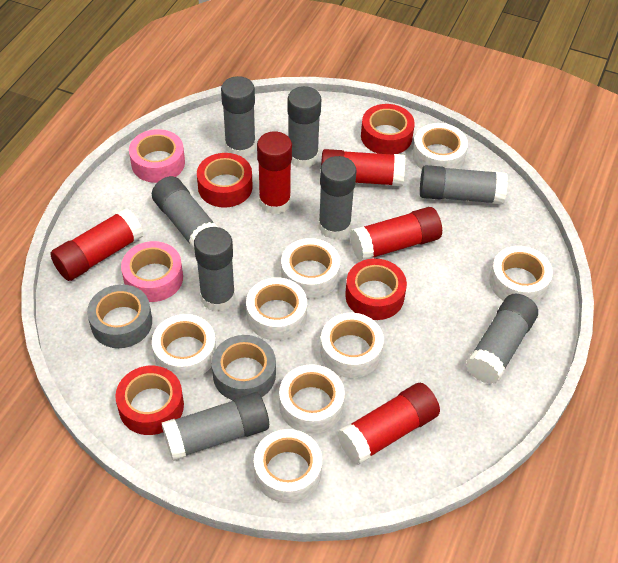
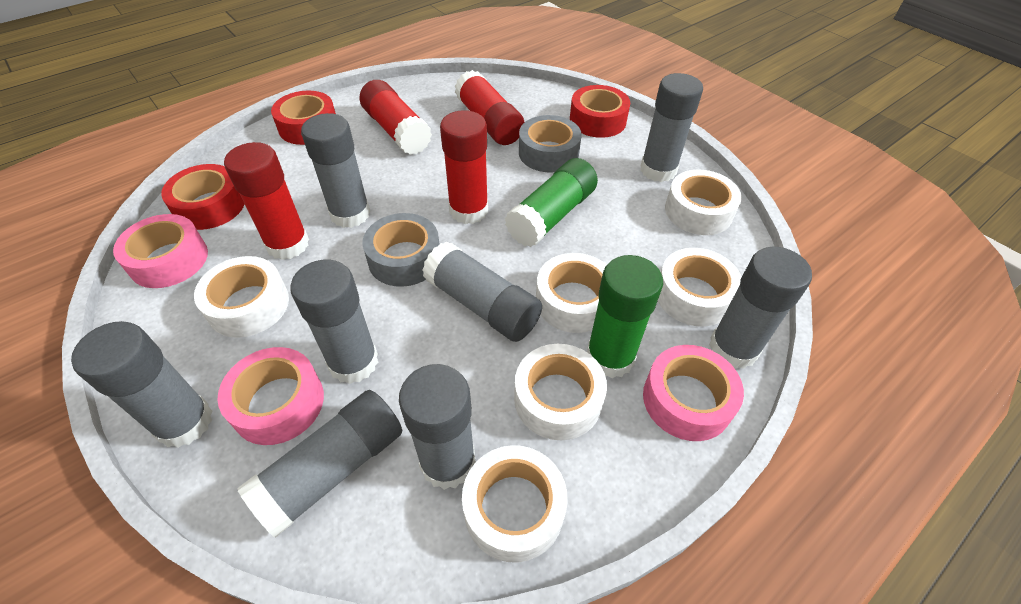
green glue stick: none = 0 -> [505,158,598,247] [587,255,663,378] = 2
pink tape: [121,241,183,302] [129,129,185,183] = 2 -> [113,214,208,288] [217,347,324,445] [643,345,744,441] = 3
red glue stick: [50,208,144,281] [257,132,292,214] [321,149,405,186] [338,383,440,465] [350,207,442,261] = 5 -> [224,142,309,260] [360,80,432,155] [440,110,488,224] [455,70,524,145] = 4
red tape: [115,366,184,435] [197,153,253,208] [345,258,407,320] [361,104,415,155] = 4 -> [161,164,245,230] [271,91,336,145] [570,85,630,138] = 3
white tape: [152,314,216,380] [246,277,307,341] [254,429,322,503] [279,364,345,434] [281,238,340,299] [320,313,384,378] [412,123,468,169] [489,246,553,304] = 8 -> [194,256,289,338] [462,445,568,563] [514,344,607,440] [536,253,607,333] [658,248,742,327] [665,170,742,235] = 6

